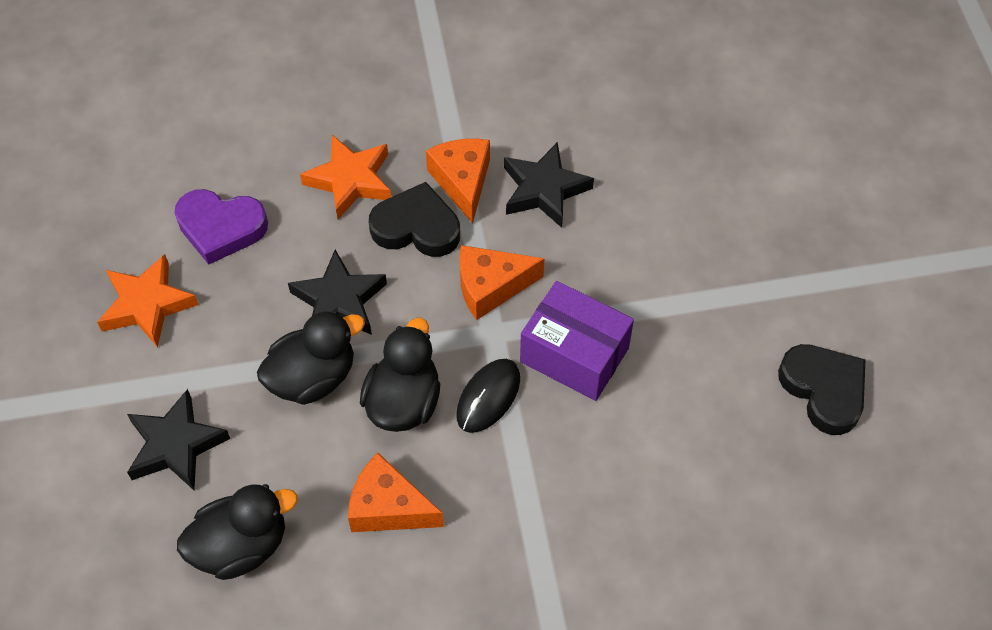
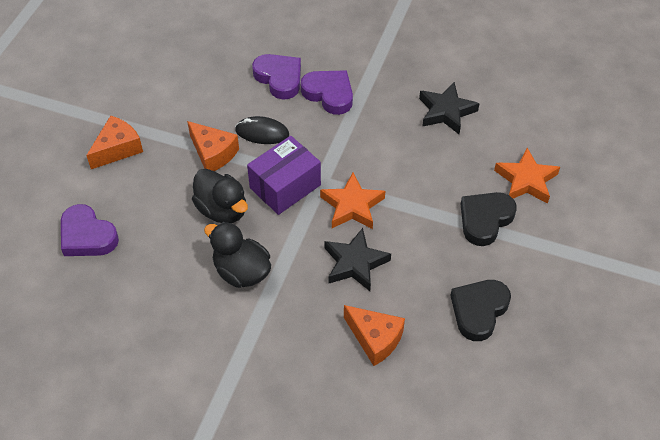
black duck: [177,484,298,580] [257,310,365,405] [360,318,440,432] = 3 -> [192,169,248,223] [204,222,271,288] = 2
black star: [127,389,230,490] [288,250,387,335] [504,142,594,228] = 3 -> [325,228,391,291] [419,82,480,134] = 2
purple heart: [175,189,268,265] = 1 -> [61,204,119,256] [252,54,301,100] [301,70,353,115] = 3

